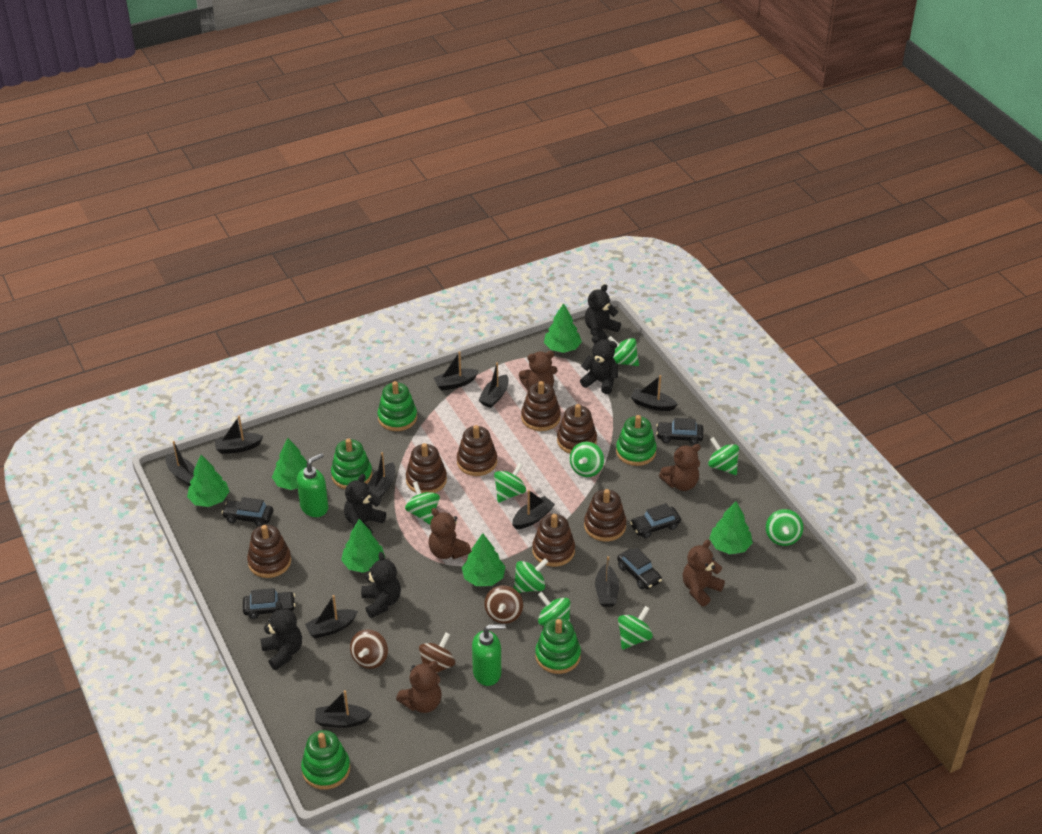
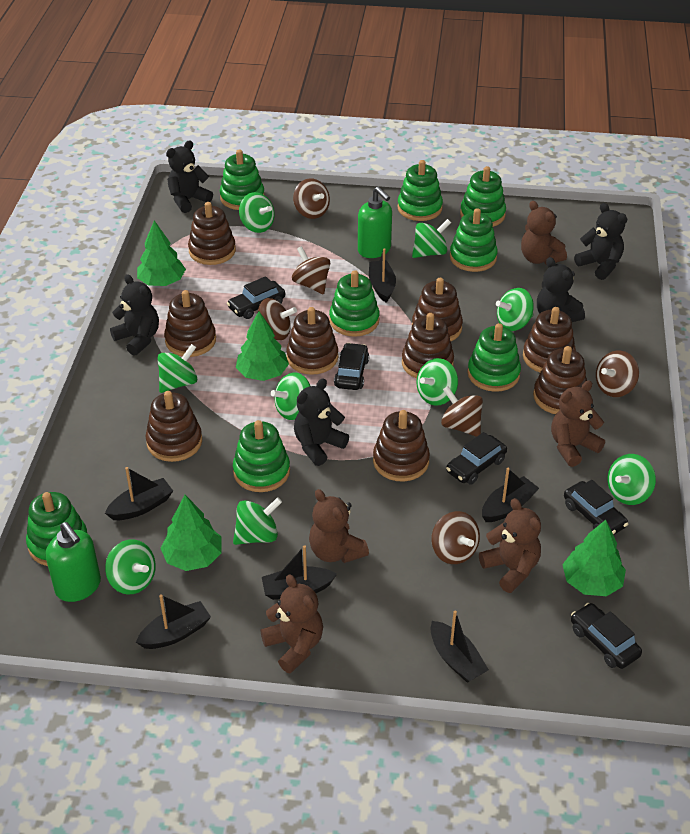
black boat: [165,441,195,486] [215,416,263,454] [305,595,358,638] [315,690,372,728] [368,452,396,498] [434,351,479,391] [479,362,509,408] [512,490,555,529] [595,556,619,607] [631,375,678,411] = 10 -> [105,467,173,520] [136,594,211,649] [262,545,337,600] [369,248,396,302] [430,611,489,683] [482,468,539,522] = 6
brown spinning top: [350,629,388,669] [419,633,455,673] [484,585,523,624] = 3 -> [258,298,297,340] [292,246,330,294] [293,178,330,219] [431,511,480,564] [441,386,483,437] [596,351,639,397] = 6
brown stacking toy: [247,525,291,578] [406,443,447,493] [457,425,497,476] [521,381,561,431] [532,514,575,567] [557,404,597,453] [584,489,626,542] = 7 -> [146,391,202,462] [164,290,216,357] [188,202,236,265] [286,307,338,375] [373,410,430,482] [402,313,454,379] [412,278,463,341] [523,307,576,372] [533,346,587,414] = 9
green stacking toy: [301,730,350,790] [331,438,372,489] [377,381,417,431] [535,618,581,674] [616,415,657,466] = 5 -> [26,492,88,566] [220,149,264,210] [233,420,290,492] [329,270,379,337] [397,160,443,221] [450,208,498,272] [460,166,506,227] [468,323,521,392] = 8
green tree: [187,455,230,507] [272,438,307,490] [341,519,385,573] [462,533,506,586] [544,303,582,353] [709,501,753,554] = 6 -> [137,220,186,286] [160,495,222,571] [236,311,289,381] [562,520,626,596] = 4

